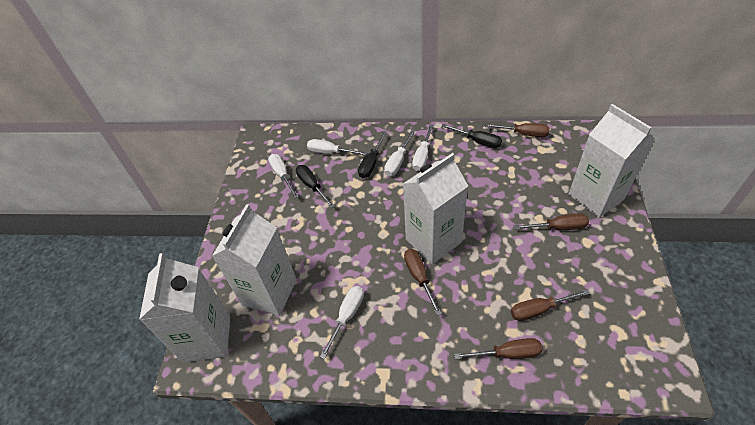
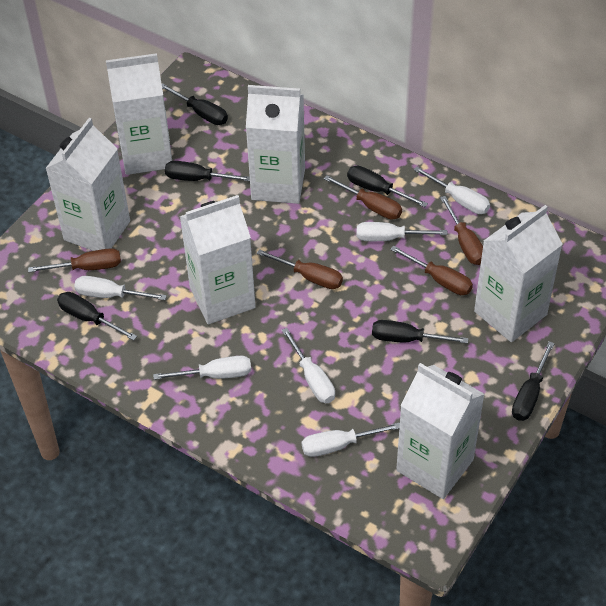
black screwdriver: [296,165,335,208] [358,132,387,178] [442,124,502,148] = 3 -> [57,292,137,341] [162,83,228,125] [165,161,250,181] [347,166,428,207] [372,320,469,344] [512,341,555,421] = 6
white carton: [139,253,230,363] [212,204,297,316] [403,153,468,264] [568,104,655,218] = 4 -> [45,118,130,251] [106,53,172,175] [180,195,256,324] [246,85,305,204] [396,363,485,499] [474,205,563,342] = 6
white screwdriver: [268,154,299,198] [307,139,368,155] [320,286,364,359] [384,130,415,176] [412,124,433,171] = 5 -> [74,276,167,300] [153,356,251,380] [282,328,335,403] [302,423,400,457] [357,222,448,241] [413,166,490,214] = 6

